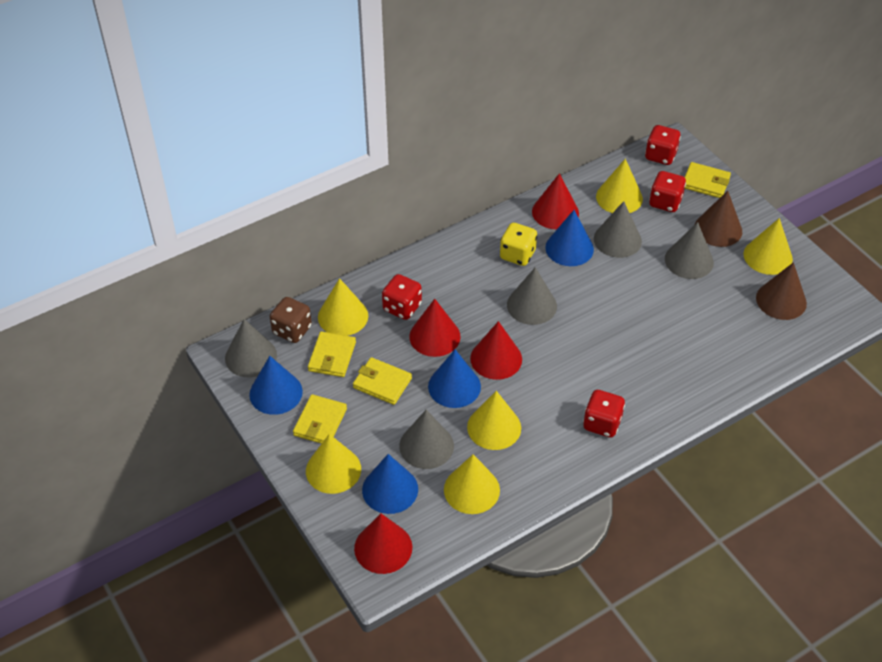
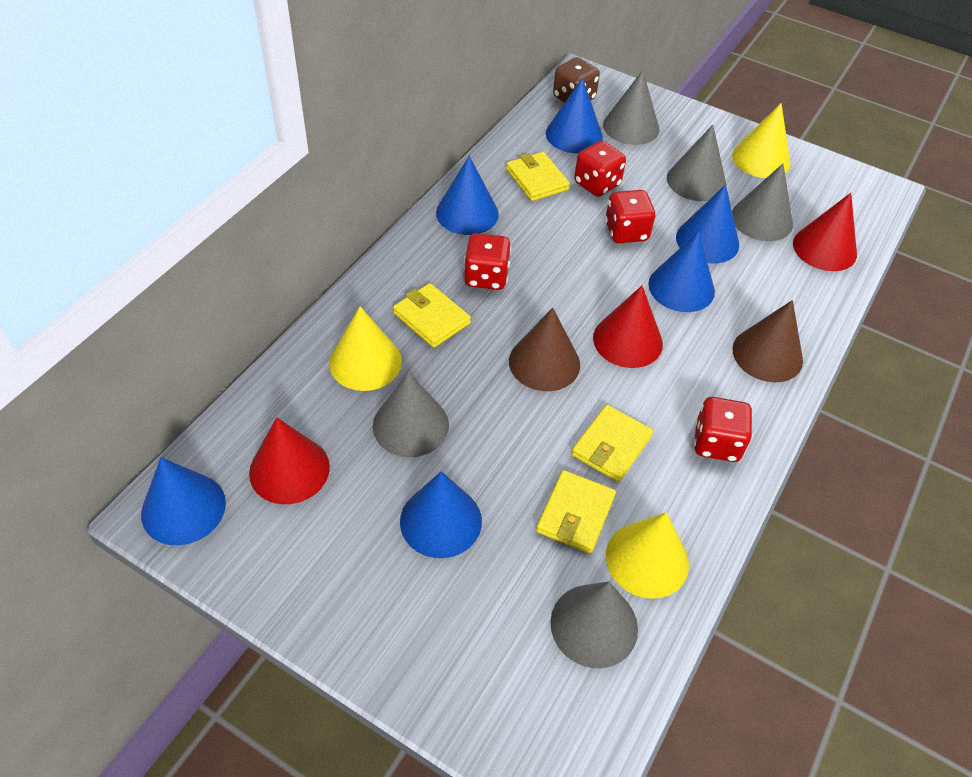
blue cone: [249,356,303,415] [362,454,418,514] [428,350,481,408] [545,210,594,266] = 4 -> [141,457,226,545] [400,471,482,558] [436,156,499,235] [546,78,603,153] [648,231,715,312] [676,184,739,263] = 6
red cone: [354,514,412,574] [409,299,461,357] [470,321,522,380] [532,173,579,230] = 4 -> [249,417,330,504] [593,285,663,368] [793,193,857,271] = 3
yellow cone: [306,434,361,494] [318,278,368,336] [444,454,500,514] [467,391,521,450] [596,159,643,213] [744,218,793,275] = 6 -> [329,306,402,391] [606,512,689,599] [732,103,791,178] = 3
yellow dice: [500,223,537,266] = 1 -> none = 0

